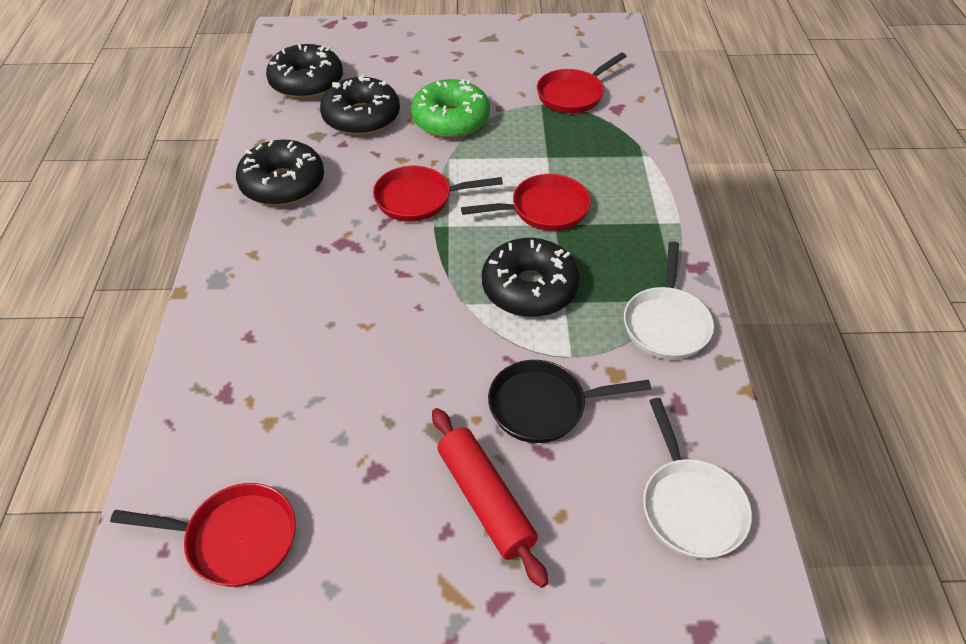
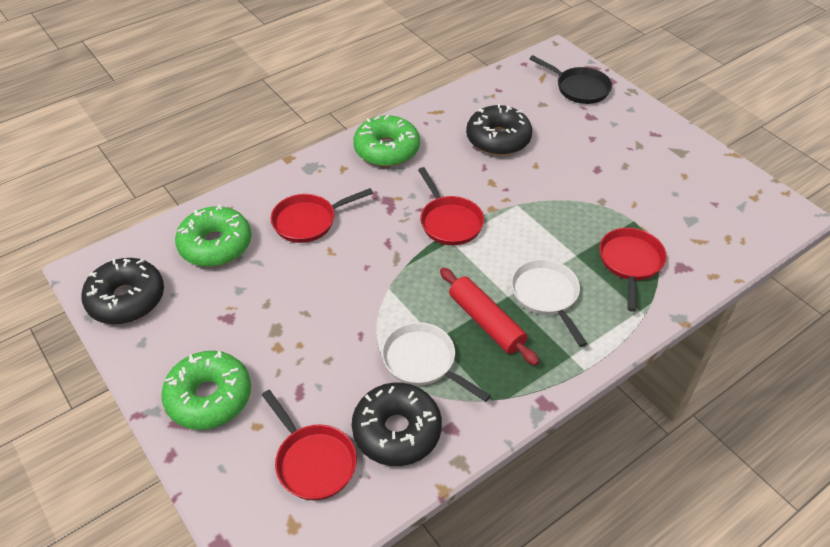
black donut: [236,140,324,206] [266,44,343,99] [320,75,400,136] [482,238,580,317] = 4 -> [81,258,164,324] [352,382,442,466] [466,104,532,155] = 3
green donut: [411,79,490,138] = 1 -> [161,351,251,430] [175,205,252,267] [353,115,420,167] = 3

